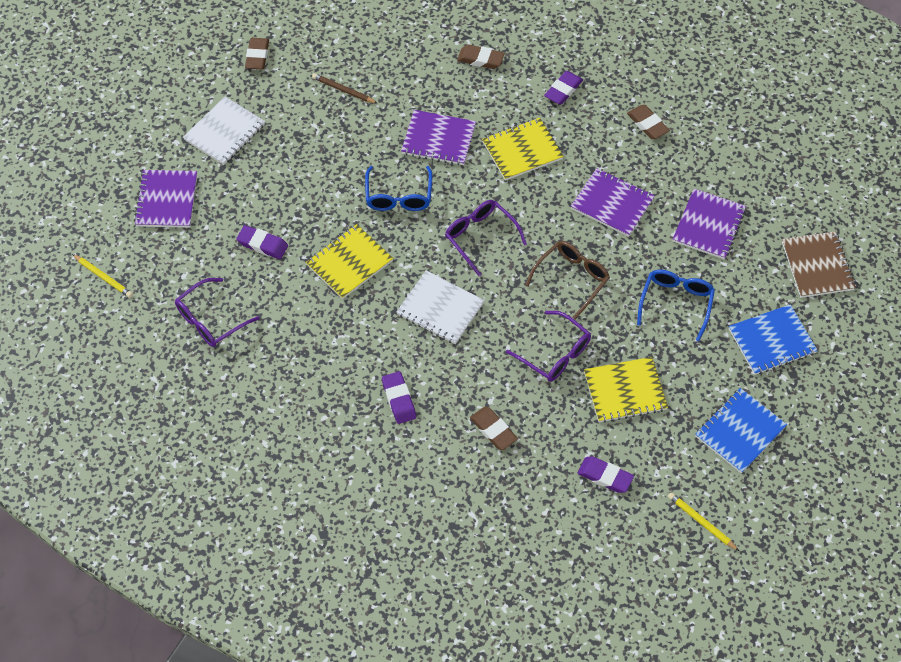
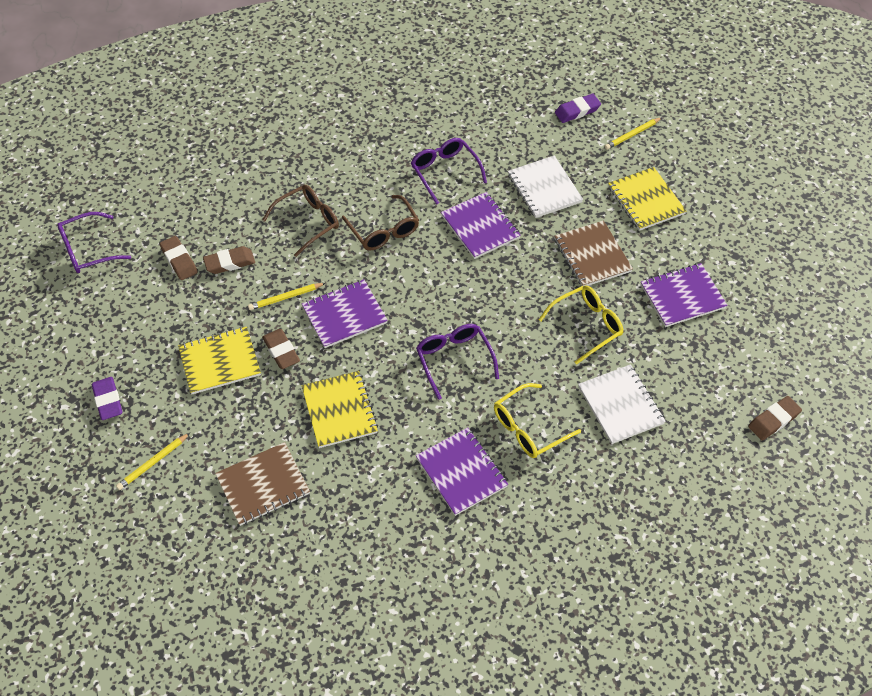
blue glasses: [365,166,432,211] [637,270,715,341] = 2 -> none = 0
blue notebook: [695,388,787,473] [729,304,818,375] = 2 -> none = 0
brown glasses: [525,241,610,320] = 1 -> [263,185,339,257] [342,195,419,250] = 2
brown notebook: [782,231,856,298] = 1 -> [215,442,310,526] [555,220,633,286] = 2
brown pencil: [312,73,378,104] = 1 -> none = 0
purple eraser: [236,225,288,259] [382,371,416,424] [544,71,583,105] [578,456,634,493] = 4 -> [92,377,122,420] [555,94,601,123] = 2
yellow glasses: none = 0 -> [494,383,581,458] [539,285,623,365] = 2
yellow pencil: [72,254,133,298] [668,492,739,551] = 2 -> [116,433,190,490] [248,283,326,310] [605,117,662,150] = 3

